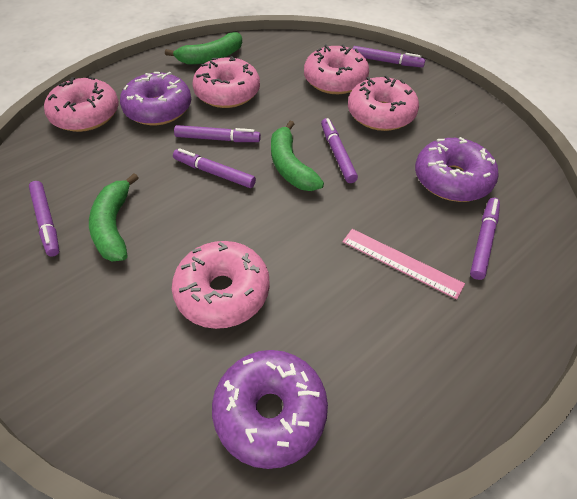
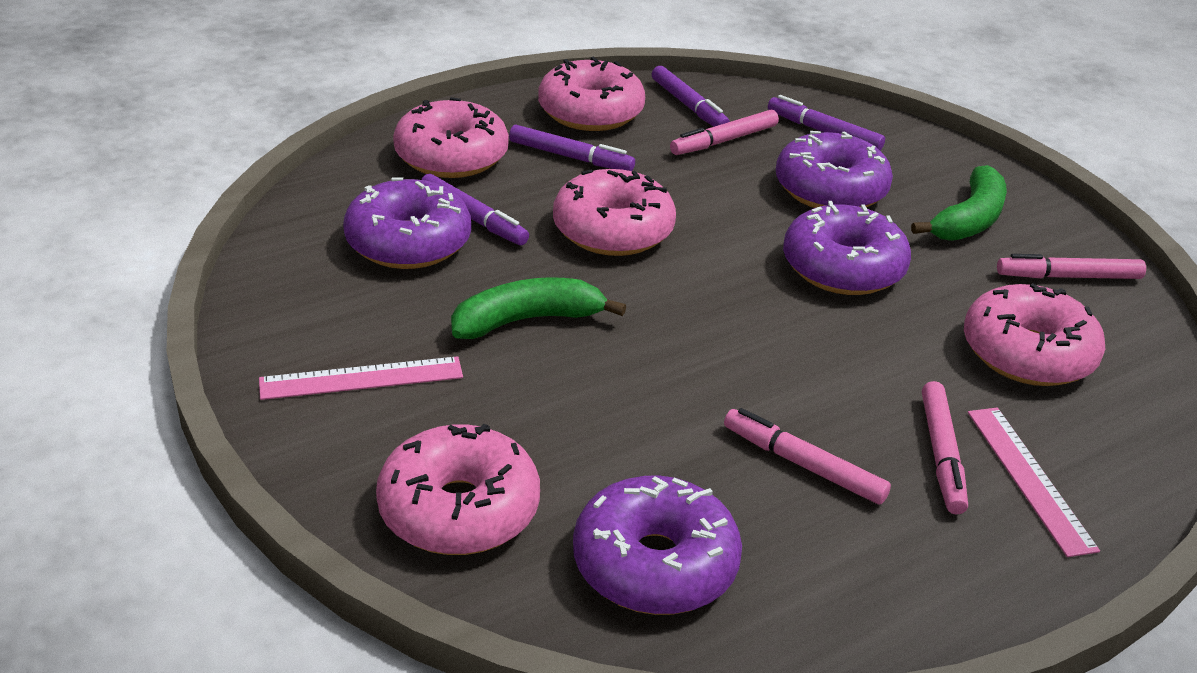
green banana: [89,173,139,262] [165,32,242,64] [271,121,324,191] = 3 -> [451,277,626,339] [911,165,1007,241] = 2
pink marker: none = 0 -> [670,110,779,155] [724,408,891,504] [922,381,968,514] [997,254,1146,279] = 4
pink ruler: [342,229,465,299] = 1 -> [259,356,463,400] [968,407,1100,557] = 2
purple donut: [120,72,191,125] [212,350,328,469] [415,137,499,202] = 3 -> [343,177,471,269] [573,476,742,615] [776,131,893,208] [783,201,911,295] = 4
purple marker: [29,181,59,257] [173,148,256,188] [174,125,261,142] [321,118,358,183] [352,46,425,67] [470,198,500,280] = 6 -> [421,174,529,245] [509,125,635,171] [652,66,730,127] [768,95,885,151] = 4

